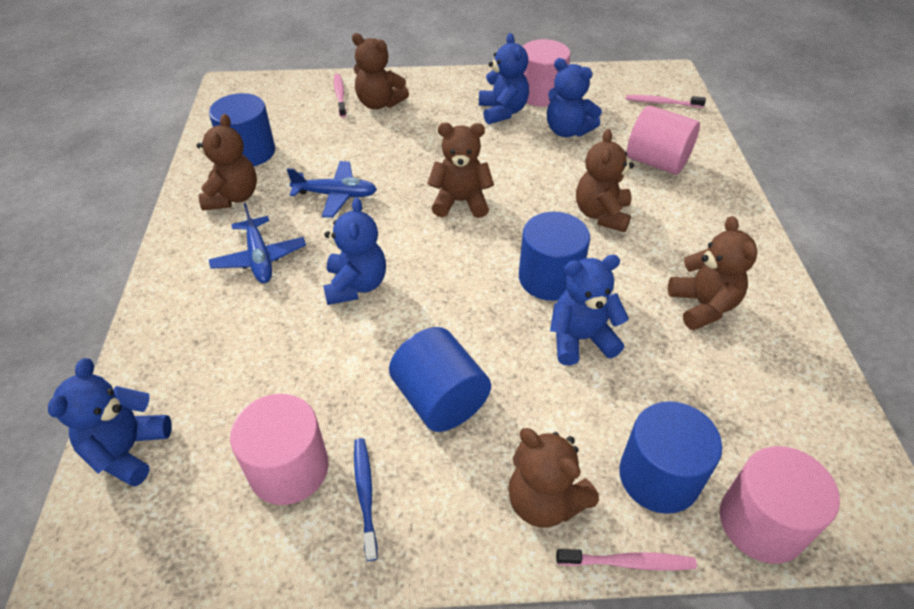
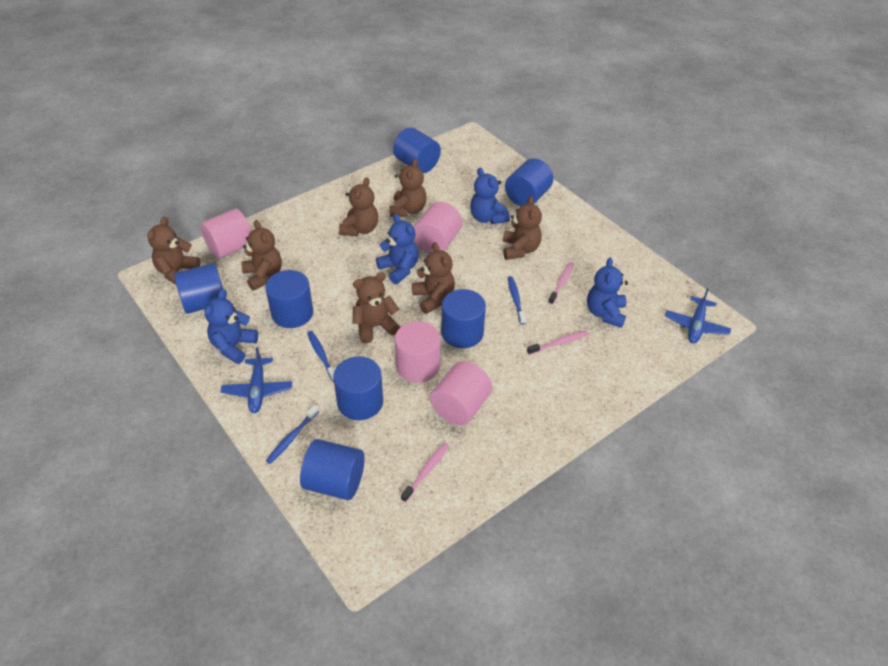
blue cylinder: [209,93,275,167] [389,327,491,432] [519,212,590,301] [619,401,722,514] = 4 -> [174,263,226,314] [265,270,313,328] [300,439,365,500] [333,356,383,420] [393,127,441,173] [441,289,486,348] [505,158,553,207] = 7
blue teddy bear: [48,358,172,487] [323,198,386,305] [479,33,529,124] [547,58,602,137] [550,255,629,366] = 5 -> [204,289,258,364] [376,214,419,284] [470,168,510,224] [587,258,628,328] = 4
blue toothbrush: [354,438,378,561] = 1 -> [266,405,319,464] [307,331,334,381] [508,276,526,325] = 3
brown teddy bear: [197,114,257,211] [352,33,409,109] [427,123,494,218] [508,428,599,527] [576,129,634,232] [668,216,757,330] = 6 -> [147,217,200,284] [241,220,282,291] [339,178,378,236] [353,272,400,343] [389,158,426,217] [412,242,455,314] [503,196,542,260] = 7

